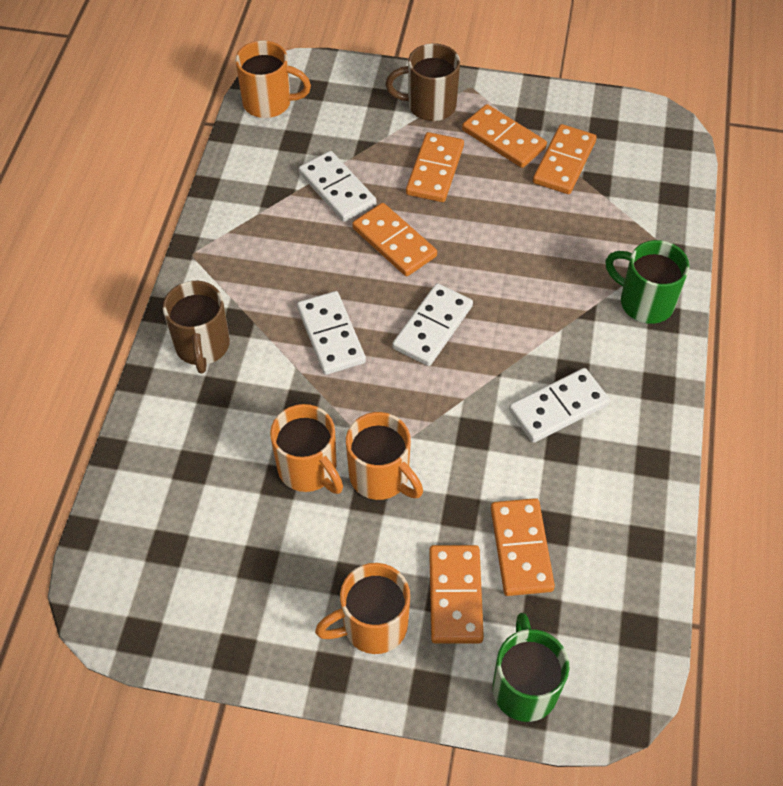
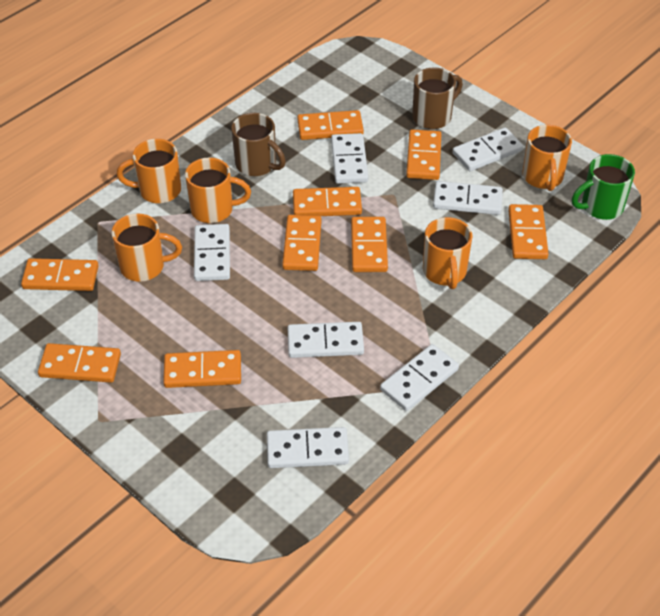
green mug: [493,613,569,722] [605,240,690,324] = 2 -> [572,154,635,220] = 1
orange domino: [352,203,437,276] [406,132,464,202] [429,545,484,644] [462,104,547,168] [491,498,555,596] [533,124,597,194] = 6 -> [21,258,99,291] [38,343,121,383] [163,350,241,388] [282,215,322,271] [293,187,362,216] [297,110,364,140] [351,217,388,272] [406,130,441,180] [508,204,549,259] = 9
orange mug: [235,40,311,118] [270,404,343,494] [315,563,410,654] [346,412,423,500] = 4 -> [112,214,182,282] [117,139,181,203] [185,158,251,223] [423,217,473,289] [522,125,572,191] = 5
white domino: [297,291,366,375] [299,151,377,222] [392,283,473,366] [509,368,610,443] = 4 -> [194,224,230,281] [267,427,349,468] [287,322,364,358] [331,133,368,184] [380,344,459,411] [433,181,503,215] [453,127,523,171] = 7

